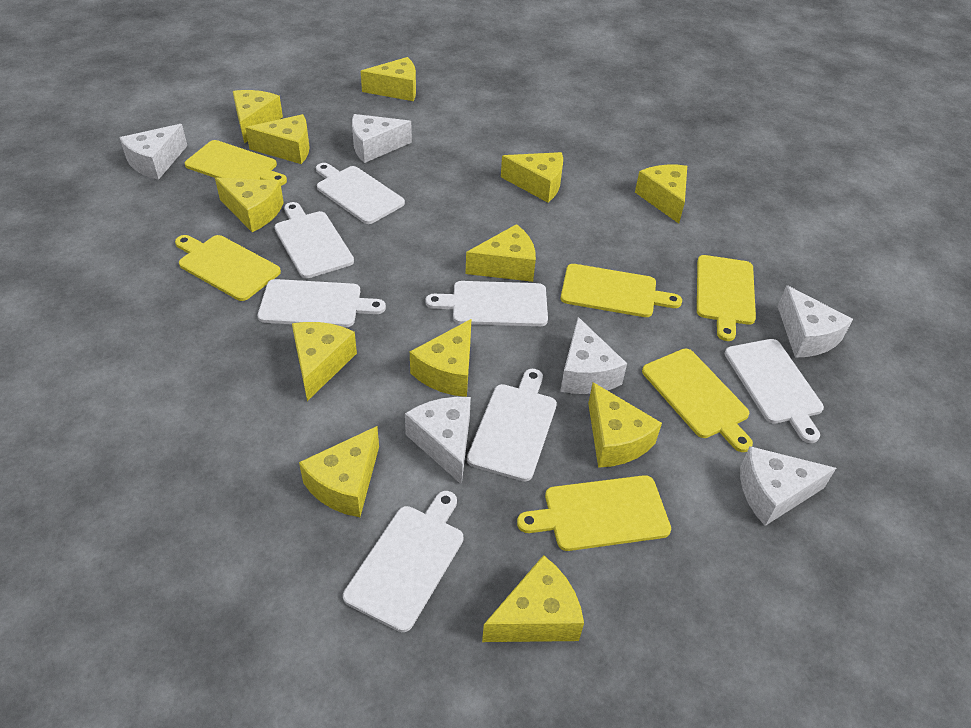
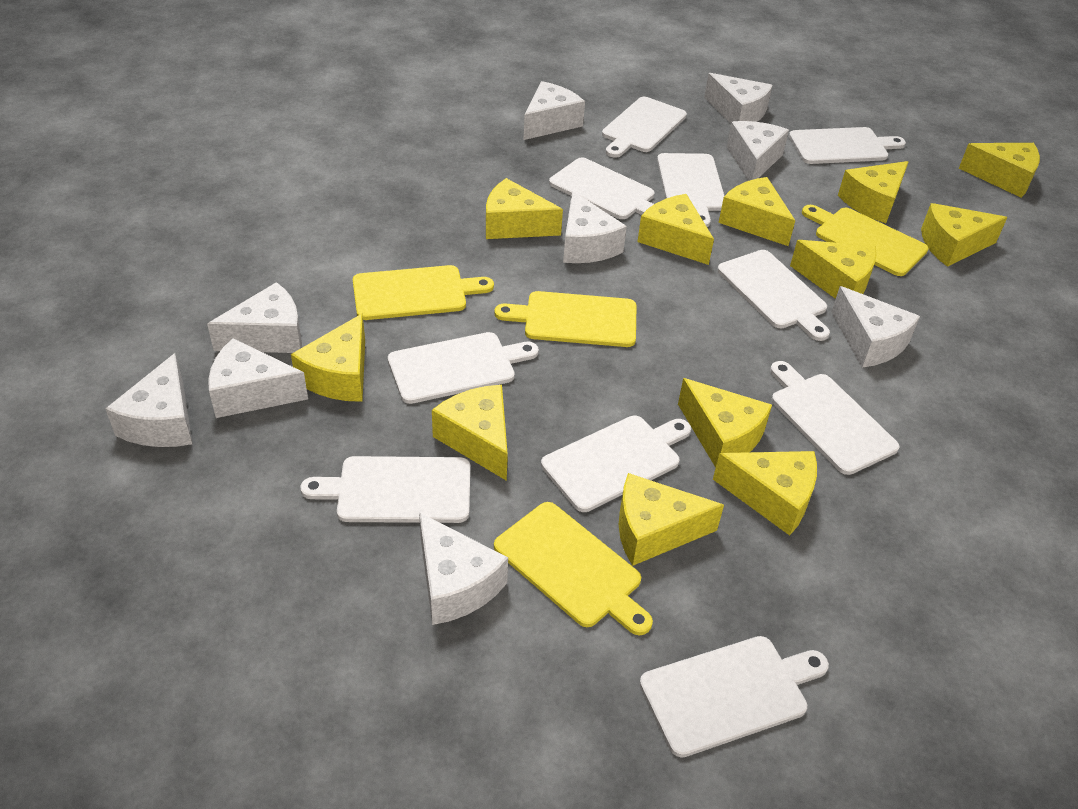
white cheese: [120,124,187,180] [352,114,412,163] [405,397,471,485] [560,317,627,394] [740,446,836,526] [777,285,853,358] = 6 -> [105,353,192,447] [207,282,302,353] [208,338,308,418] [419,512,508,625] [524,81,585,140] [563,191,627,263] [704,73,773,123] [727,121,789,181] [832,286,920,368] = 9
white cutting board: [258,279,386,327] [274,202,354,278] [316,163,405,224] [343,491,463,632] [425,281,548,326] [467,369,557,481] [725,339,824,443] = 7 -> [300,456,470,523] [388,332,539,404] [541,415,691,512] [549,157,654,219] [602,97,687,158] [640,636,829,758] [657,153,724,227] [717,250,830,341] [770,361,900,475] [789,127,906,164] = 10
yellow cutting board: [175,235,281,301] [185,140,287,186] [517,475,671,551] [561,264,682,317] [642,349,753,452] [697,255,756,341] = 6 -> [353,265,494,320] [494,291,637,347] [494,502,653,635] [802,205,929,276] = 4

